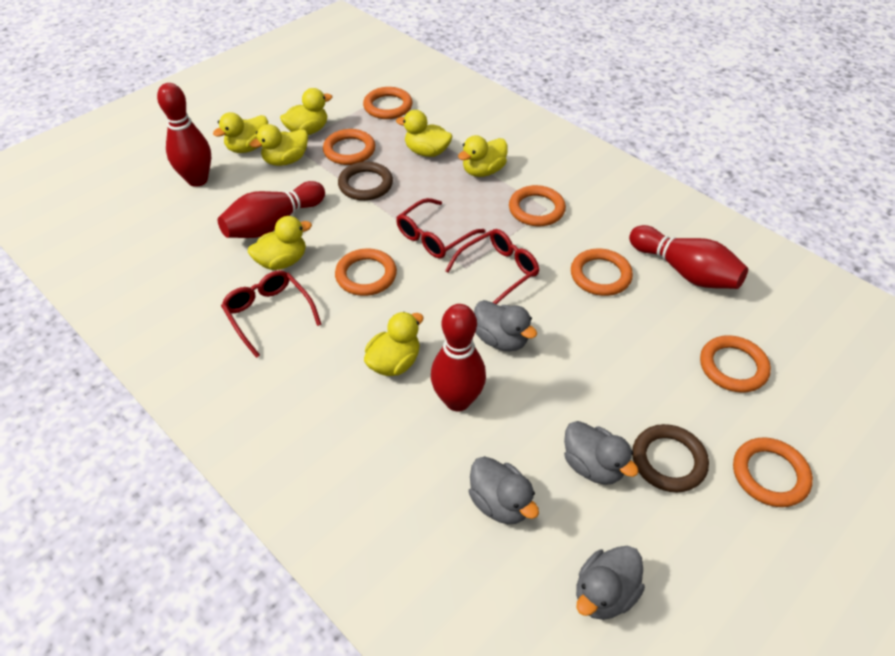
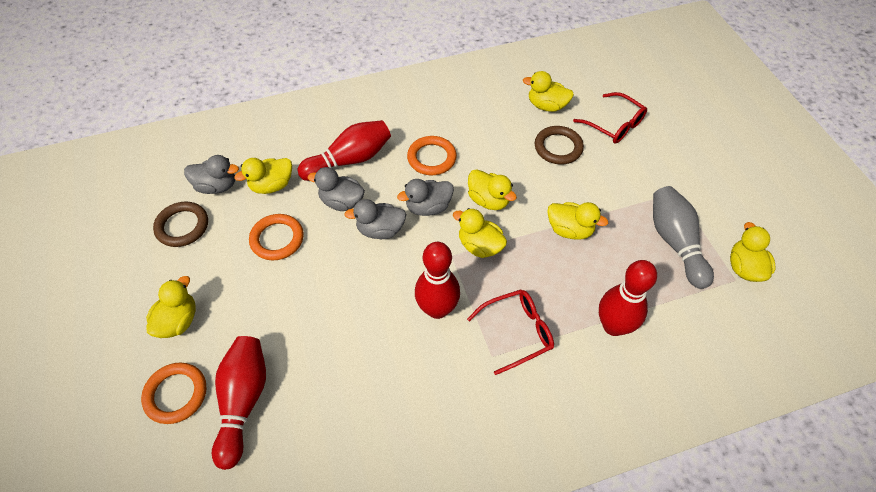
grey bowling pin: none = 0 -> [653,186,714,289] = 1
orange ring: [323,129,375,165] [335,248,397,296] [363,87,413,119] [509,185,566,226] [571,248,633,296] [700,335,771,393] [733,437,813,507] = 7 -> [141,362,207,424] [249,214,304,260] [407,136,457,175] = 3
red glasses: [221,270,322,358] [396,198,485,259] [445,229,539,304] = 3 -> [467,289,554,375] [573,92,647,144] = 2

